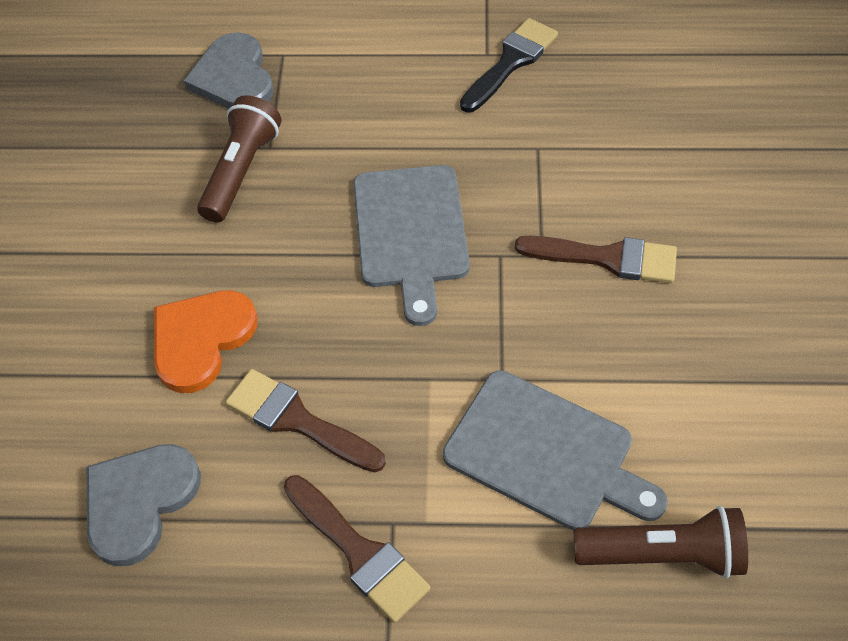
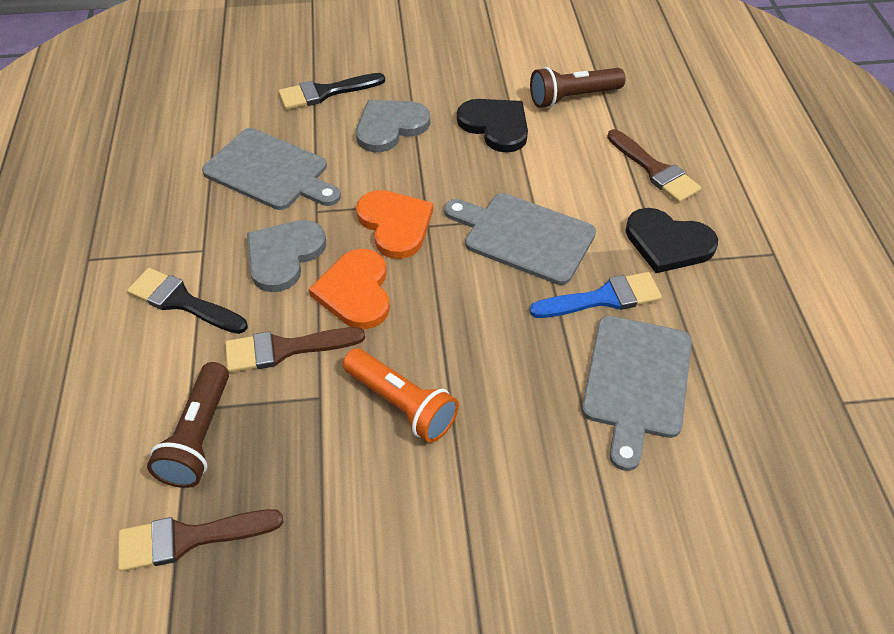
black brush: [460,18,558,113] = 1 -> [127,268,248,334] [279,73,385,110] = 2
black heart: none = 0 -> [457,99,528,153] [626,208,718,273] = 2
blue brush: none = 0 -> [529,272,662,318] = 1
grey cutting board: [353,165,470,326] [443,370,668,530] = 2 -> [202,128,341,210] [444,193,596,285] [582,316,692,471] = 3
orange flashlight: none = 0 -> [343,348,459,443] = 1
orange heart: [154,290,258,393] = 1 -> [309,249,390,329] [356,190,433,259] = 2

